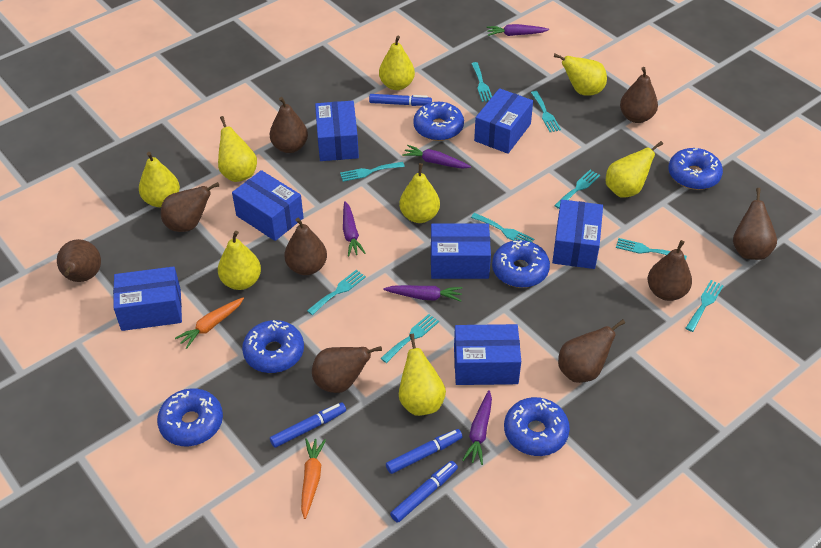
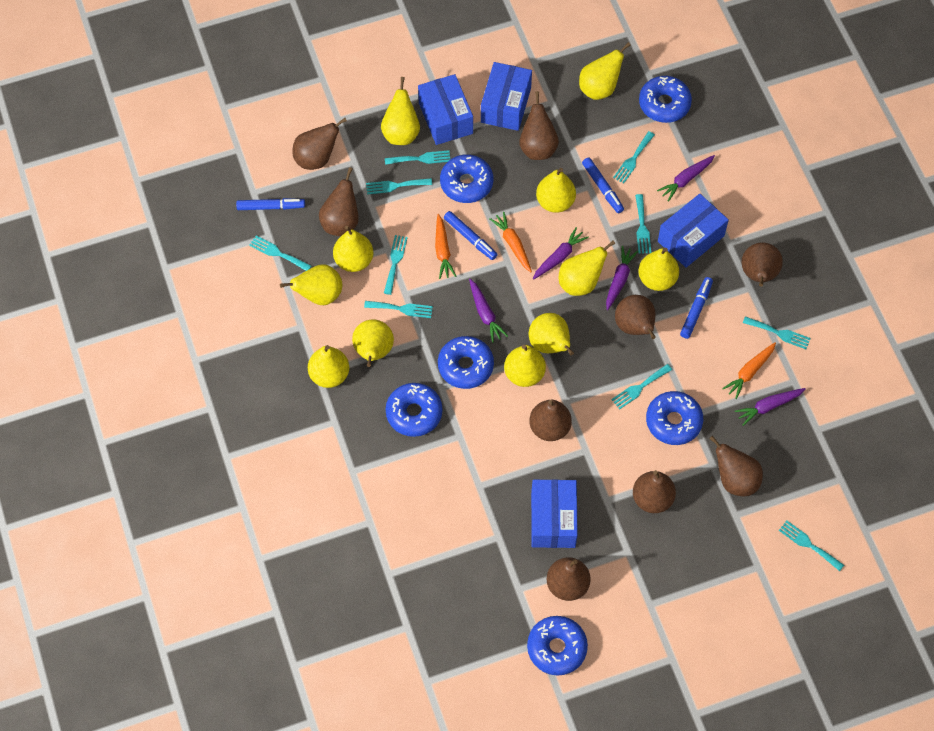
blue box: [113,266,182,331] [232,170,304,241] [315,101,359,161] [431,224,491,279] [454,324,521,385] [474,88,533,154] [552,199,603,269] = 7 -> [418,74,473,145] [481,62,532,131] [531,479,578,548] [658,194,729,268] = 4
orange carrot: [175,298,244,349] [301,438,326,519] = 2 -> [435,214,456,279] [489,212,532,272] [722,342,776,399] = 3
turquoise fork: [307,270,366,315] [340,162,405,182] [380,314,439,363] [471,62,492,102] [471,213,534,242] [531,91,561,132] [554,170,600,209] [616,238,687,260] [686,280,724,332] = 9 -> [249,236,311,271] [364,301,433,318] [366,178,432,194] [384,235,408,295] [385,150,450,165] [611,364,672,409] [613,131,655,184] [635,194,651,254] [743,316,811,349] [779,520,844,571] = 10
yellow pear: [139,152,180,207] [218,116,257,182] [218,231,261,290] [379,36,415,90] [399,163,440,223] [399,334,446,416] [554,54,607,96] [606,141,663,198] = 8 -> [280,264,342,305] [308,345,349,388] [333,226,373,272] [352,319,394,367] [381,77,420,145] [504,345,546,387] [529,313,574,355] [536,168,576,213] [559,240,616,296] [579,42,631,100] [639,248,679,291] = 11

